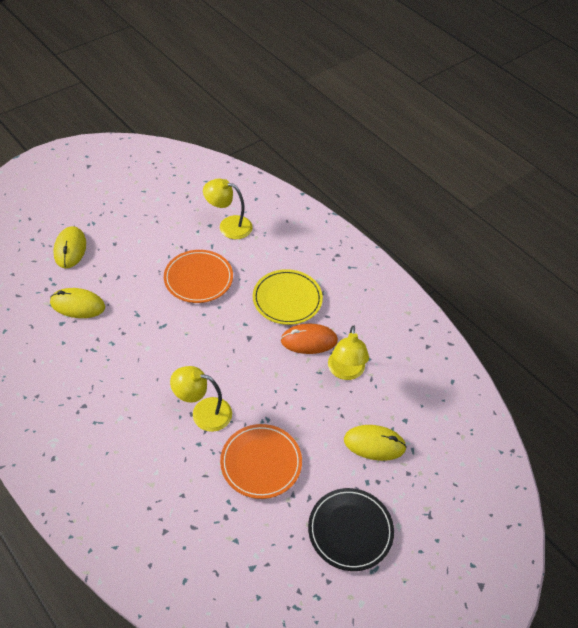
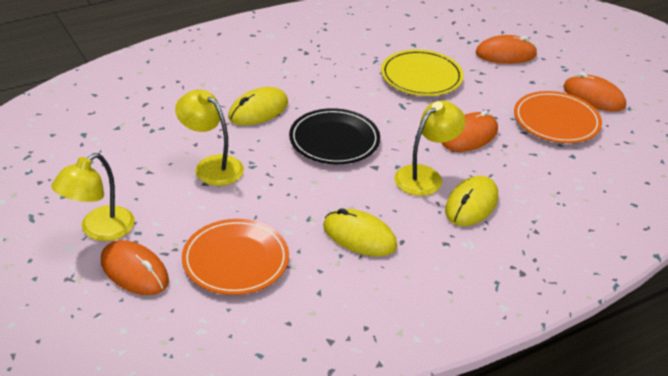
orange mouse: [281,324,338,354] = 1 -> [101,240,169,295] [442,110,498,152] [476,35,537,64] [563,72,626,112] = 4

